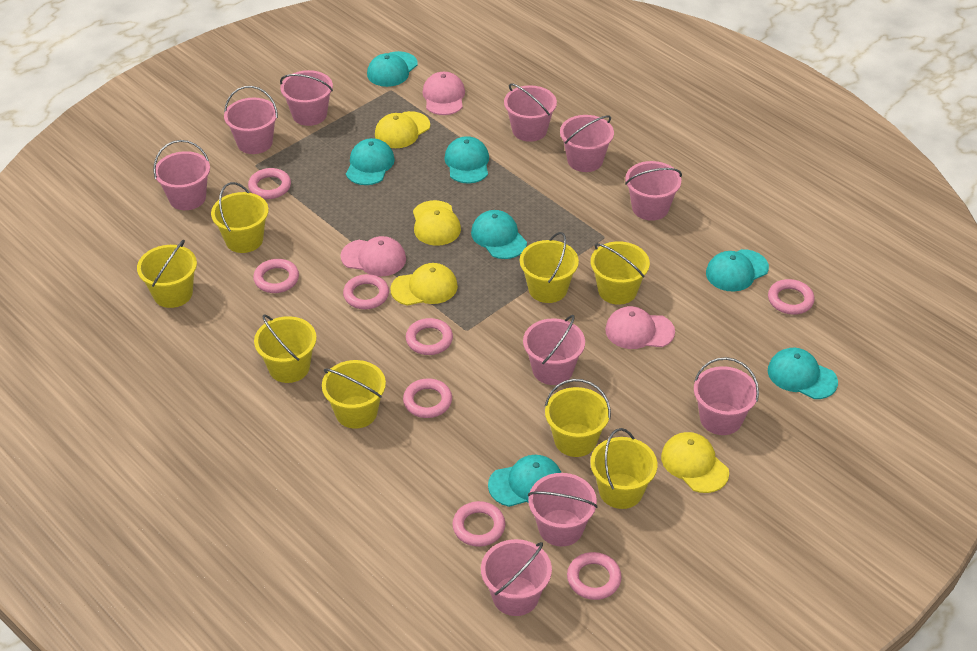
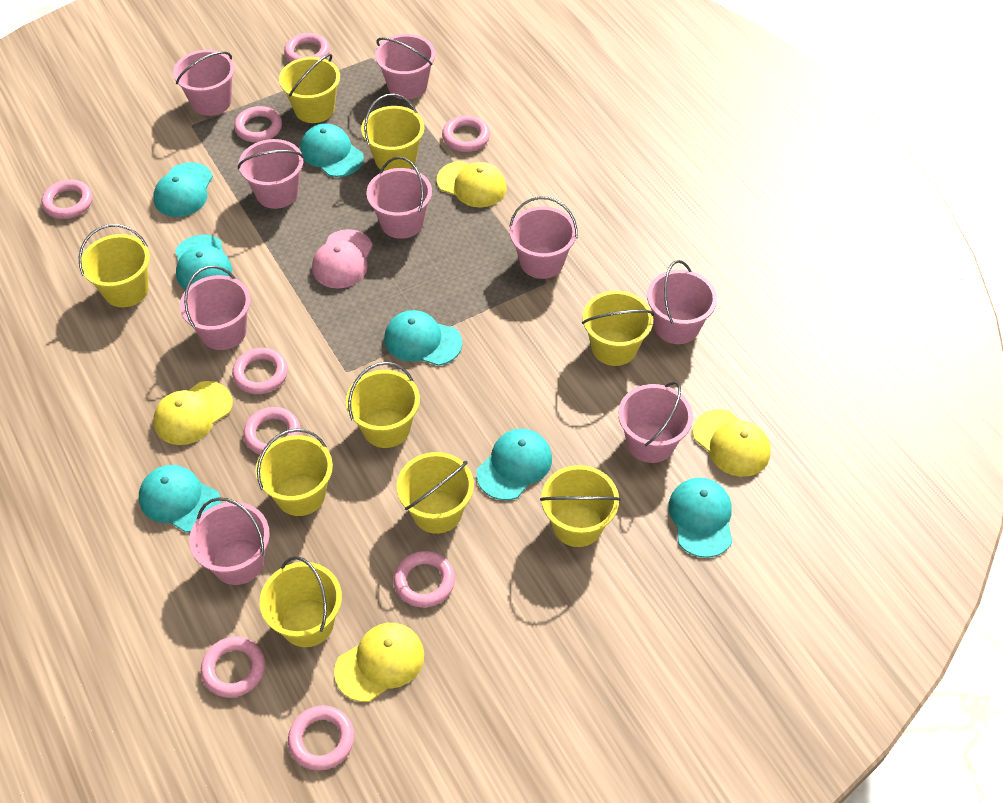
pink bucket: [153,140,210,210] [224,86,278,154] [280,70,333,126] [481,539,552,616] [504,83,557,142] [523,315,585,385] [528,473,598,547] [560,115,614,172] [625,161,682,221] [694,357,759,435] = 10 -> [173,50,235,116] [180,266,251,350] [189,497,270,585] [238,139,304,209] [366,157,432,239] [375,34,435,99] [509,197,578,279] [618,382,693,463] [647,260,717,344] = 9
pink cap: [341,236,406,276] [422,72,465,115] [605,306,675,349] = 3 -> [312,229,373,289] = 1
pink ring: [248,168,291,199] [253,259,299,293] [343,274,389,309] [403,378,452,418] [406,318,453,355] [452,501,505,547] [567,552,622,600] [768,279,814,315] = 8 -> [41,180,92,219] [201,636,265,698] [232,348,288,394] [234,106,282,143] [243,407,301,455] [284,33,330,62] [288,705,354,771] [394,551,455,608] [442,115,490,152] = 9
yellow bucket: [137,239,197,308] [211,182,269,253] [254,315,317,383] [322,360,386,429] [520,232,579,303] [545,379,611,457] [590,428,657,509] [591,241,650,305] = 8 -> [78,224,150,307] [256,429,333,516] [260,556,342,647] [279,54,340,123] [346,362,420,448] [361,94,424,171] [397,452,474,534] [540,465,620,547] [582,290,654,366] = 9

